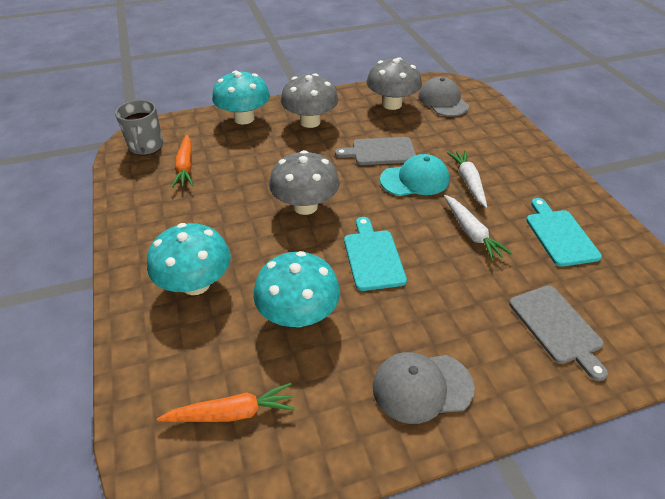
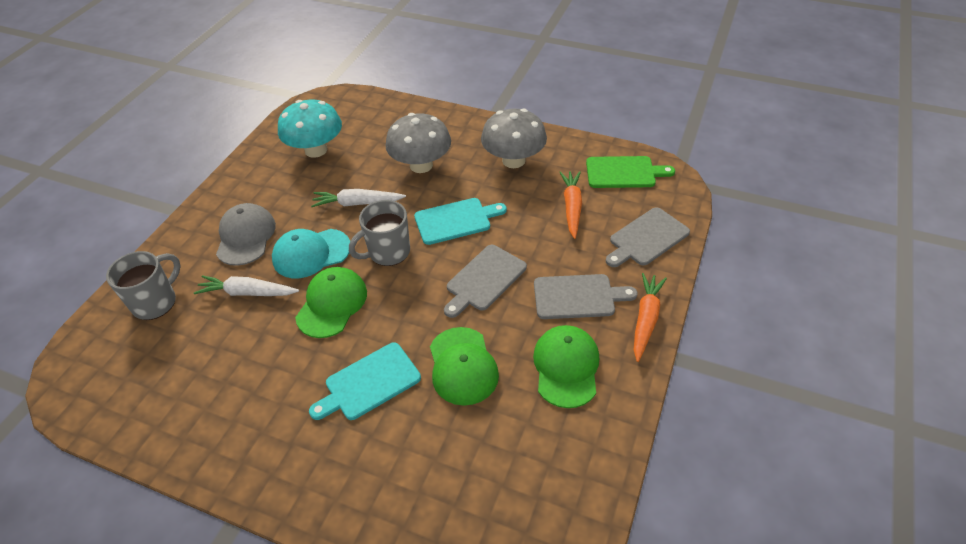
green cap: none = 0 -> [295,267,367,338] [430,327,499,406] [533,325,599,408] = 3
green cutting board: none = 0 -> [586,156,675,188] = 1
grey cap: [373,352,475,424] [418,77,469,116] = 2 -> [216,203,276,266] = 1
grey cutting board: [335,137,416,165] [509,285,608,381] = 2 -> [444,245,527,318] [534,274,637,319] [606,207,690,267] = 3
grey mug: [115,100,163,156] = 1 -> [106,251,181,320] [349,200,410,266] = 2
grey mushroom: [269,150,339,215] [281,73,338,128] [367,57,422,110] = 3 -> [385,113,451,173] [481,108,547,168] = 2
turquoise mushroom: [147,223,231,295] [212,70,270,125] [253,251,340,327] = 3 -> [278,100,342,158] = 1

